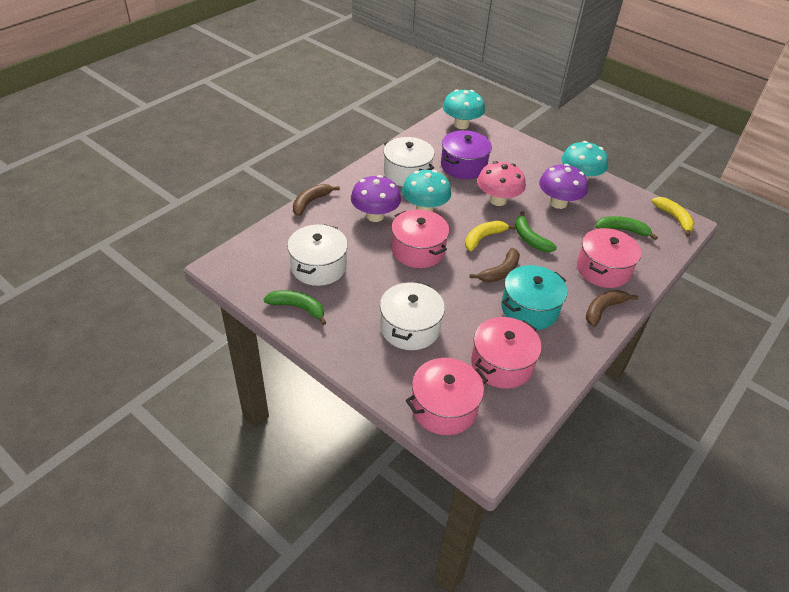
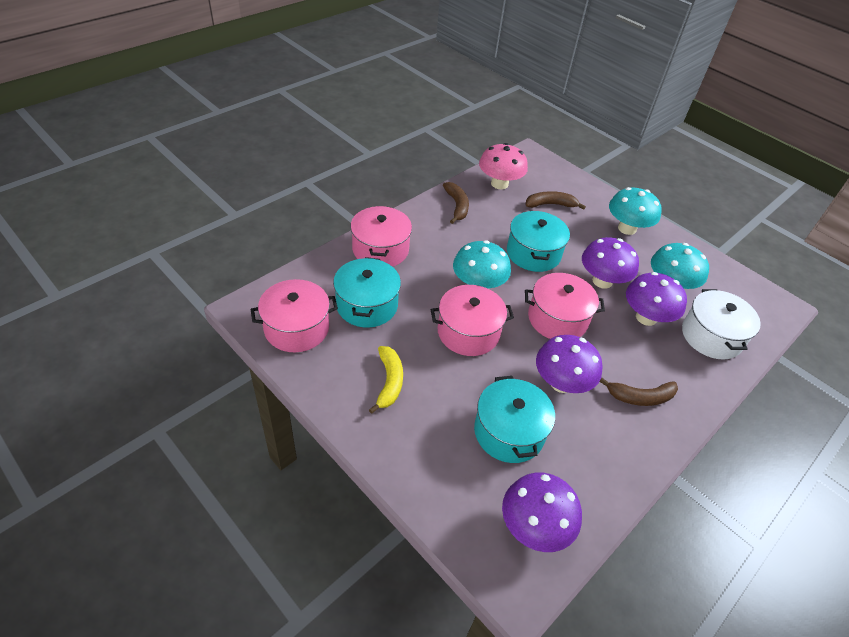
green banana: [263,290,326,325] [515,211,557,252] [595,216,658,240] = 3 -> none = 0
purple mushroom: [351,175,401,222] [539,164,588,209] = 2 -> [502,472,582,552] [536,335,603,393] [582,237,639,289] [626,272,687,326] = 4
purple pot: [441,130,492,179] = 1 -> none = 0
turquoise pot: [501,265,567,330] = 1 -> [333,257,401,328] [474,376,555,463] [507,211,570,272] = 3
white pot: [287,224,348,286] [380,282,445,350] [383,137,434,187] = 3 -> [682,289,761,360] = 1
yellow banana: [465,221,516,251] [652,197,695,237] = 2 -> [369,346,403,414] = 1

